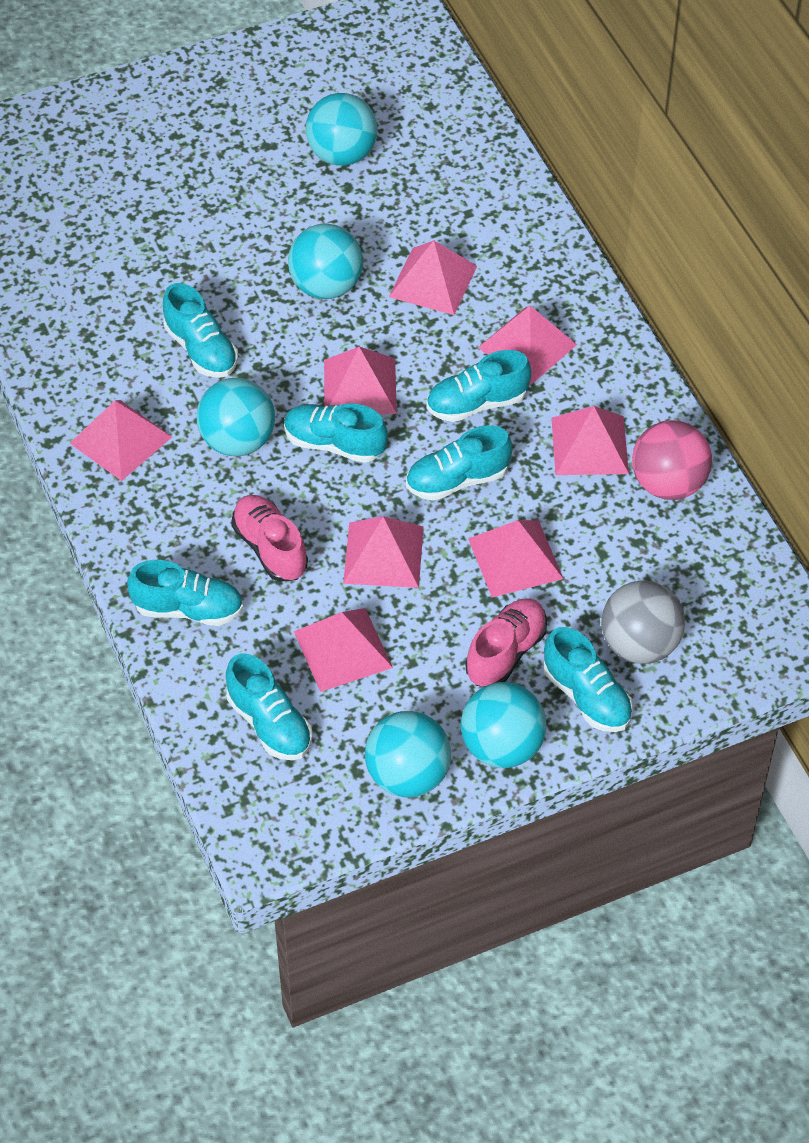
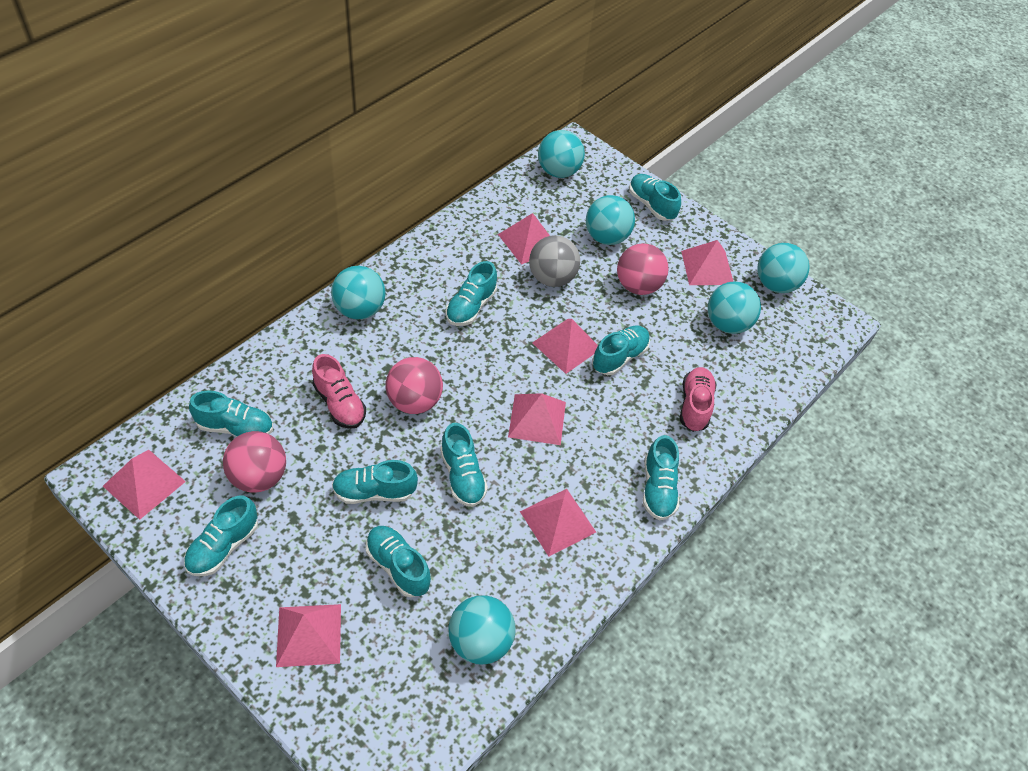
pink ball: [632,420,712,500] = 1 -> [223,431,286,493] [385,357,443,414] [617,243,669,295] = 3
pink pyramid: [70,400,172,481] [294,608,393,692] [324,347,397,414] [343,516,424,588] [389,240,477,315] [468,520,563,597] [478,306,577,385] [551,406,629,475] = 8 -> [103,450,186,520] [276,604,341,667] [498,213,550,265] [508,393,566,445] [520,489,596,556] [532,319,598,374] [681,240,733,285] = 7
turquoise ball: [197,378,275,456] [288,223,363,299] [306,93,378,166] [365,711,451,797] [461,682,546,768] = 5 -> [331,266,385,319] [449,595,516,664] [538,130,585,178] [586,195,635,245] [708,281,761,334] [757,243,810,293] = 6
turquoise shoe: [127,560,243,626] [163,283,238,378] [226,654,312,760] [284,403,388,463] [406,425,512,501] [426,350,531,422] [544,627,633,732] = 7 -> [184,496,258,576] [189,390,273,436] [332,460,418,504] [366,526,431,597] [440,423,488,507] [445,261,497,326] [592,325,650,375] [629,174,681,221] [643,435,679,520] = 9

